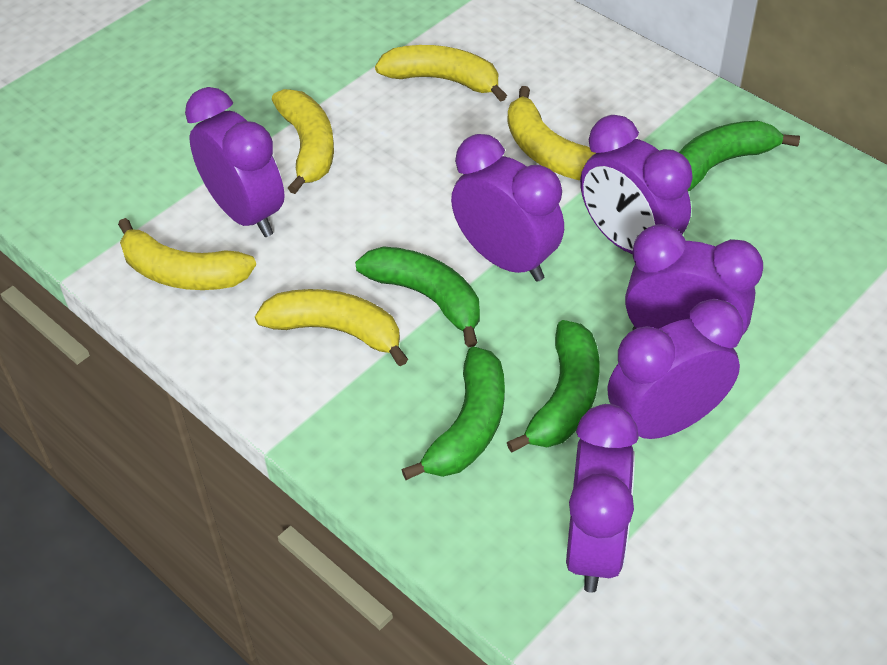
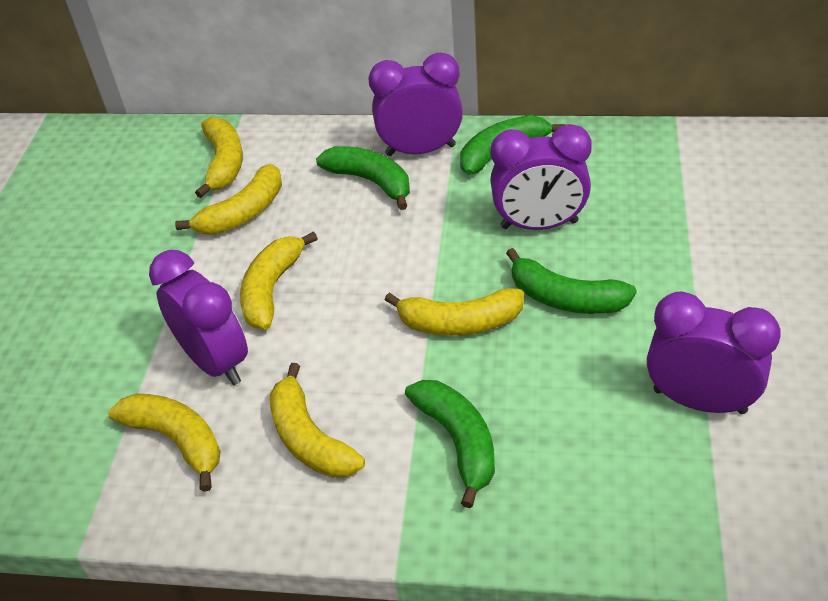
purple clock: [185,87,285,237] [451,134,564,282] [566,404,638,593] [580,115,693,254] [608,299,743,439] [625,224,763,336] = 6 -> [149,250,248,385] [369,53,463,156] [490,124,592,230] [647,291,781,414] = 4
yellow banana: [118,218,256,290] [255,289,408,366] [272,89,334,194] [375,45,507,102] [508,86,595,180] = 5 -> [108,394,221,492] [175,164,282,235] [195,117,243,198] [240,231,318,330] [270,363,365,478] [385,288,524,336] = 6

